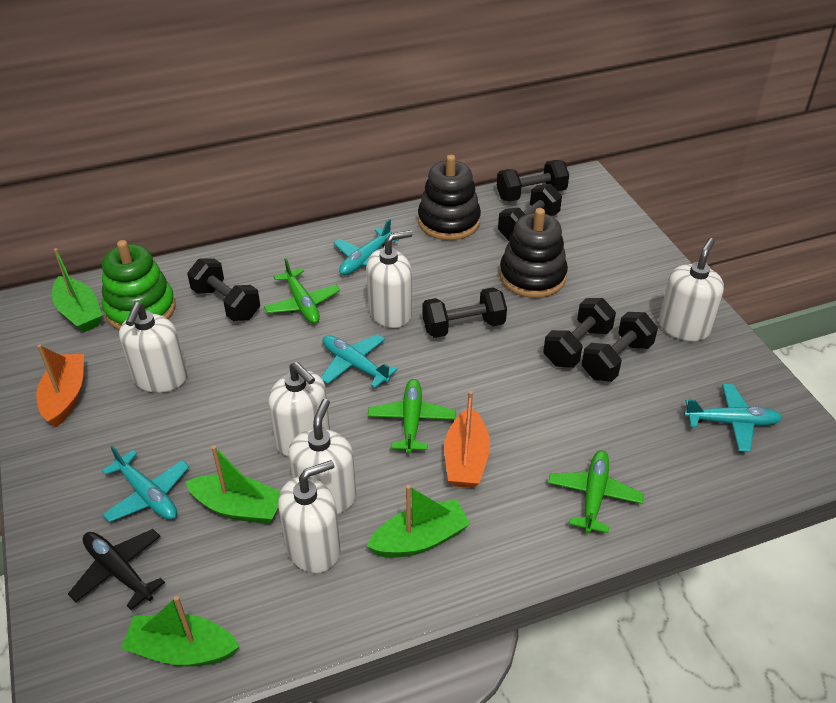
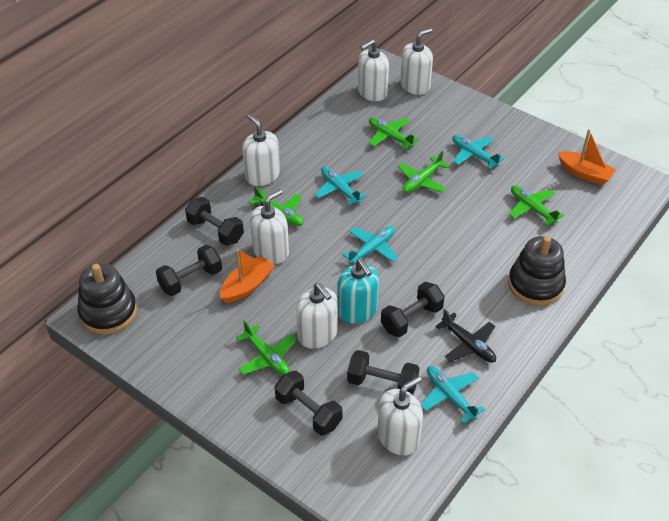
black dumbbell: [187,258,260,321] [422,287,507,338] [497,160,569,202] [498,184,562,241] [543,298,616,368] [582,312,658,382] = 6 -> [156,245,222,296] [185,197,244,246] [275,371,343,435] [347,350,419,395] [381,282,445,337] = 5
green boat: [52,248,103,333] [121,596,240,667] [186,445,280,524] [367,485,470,558] = 4 -> none = 0
green plane: [264,258,340,324] [368,379,456,454] [548,450,644,533] = 3 -> [236,320,297,376] [249,186,303,226] [369,117,419,150] [398,151,449,193] [509,185,564,226] = 5
green stacking toy: [102,240,176,330] = 1 -> none = 0
turquoise soap dispenser: none = 0 -> [337,259,379,324] = 1

